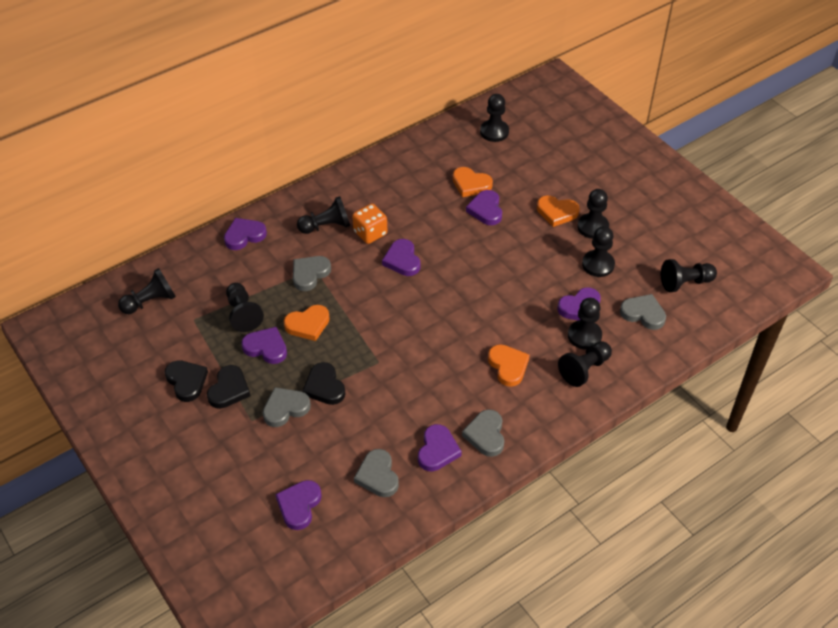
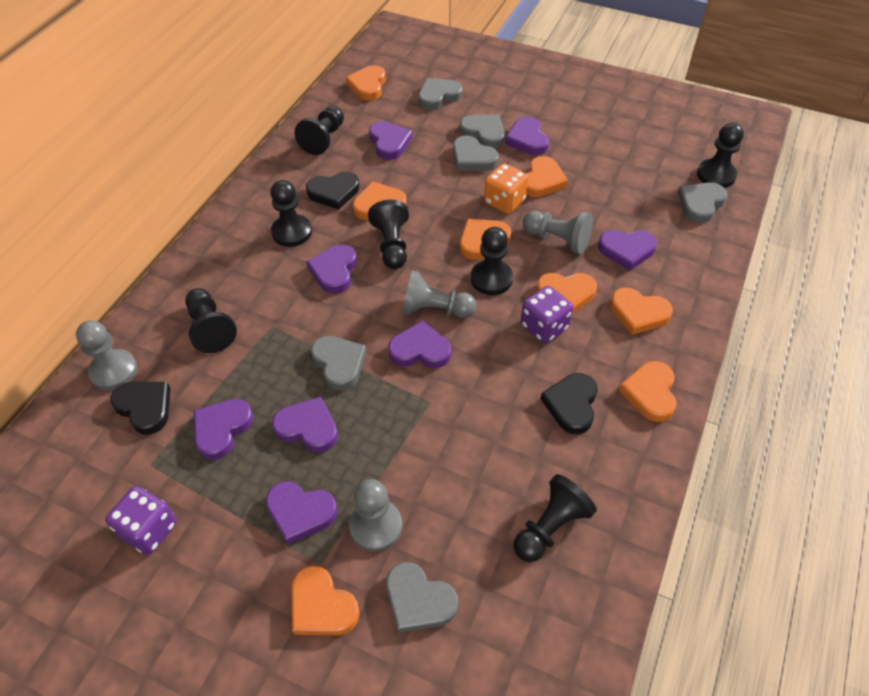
black pawn: [118,268,176,314] [226,283,264,332] [297,196,350,234] [480,94,509,142] [558,341,612,387] [568,298,602,350] [577,189,609,239] [582,226,615,277] [661,259,717,292] = 9 -> [185,288,237,353] [271,180,312,247] [294,106,344,155] [368,200,409,269] [471,227,513,295] [513,474,597,562] [697,123,744,188] = 7
grey heart: [263,387,311,427] [293,256,331,291] [354,449,399,497] [462,409,504,457] [620,294,666,330] = 5 -> [311,336,366,391] [386,562,458,633] [419,78,462,110] [453,135,499,171] [460,115,505,148] [678,182,728,223] = 6
grey pawn: none = 0 -> [76,321,137,390] [349,479,402,552] [402,270,476,318] [523,211,593,254] = 4
orange heart: [284,305,330,341] [453,167,493,197] [488,344,530,387] [537,196,580,227] = 4 -> [292,565,360,635] [346,65,386,101] [353,182,407,220] [460,219,511,260] [527,156,568,197] [536,273,597,314] [610,287,673,335] [619,361,677,422] = 8
purple dice: none = 0 -> [105,486,177,555] [521,286,573,344] = 2
purple heart: [224,218,267,250] [241,327,287,364] [275,480,322,530] [382,239,420,276] [418,424,462,471] [466,190,502,225] [558,287,601,320] = 7 -> [194,399,253,460] [266,481,338,544] [272,396,338,453] [307,244,357,294] [369,121,412,160] [388,320,451,368] [505,117,549,155] [598,230,657,271] = 8

